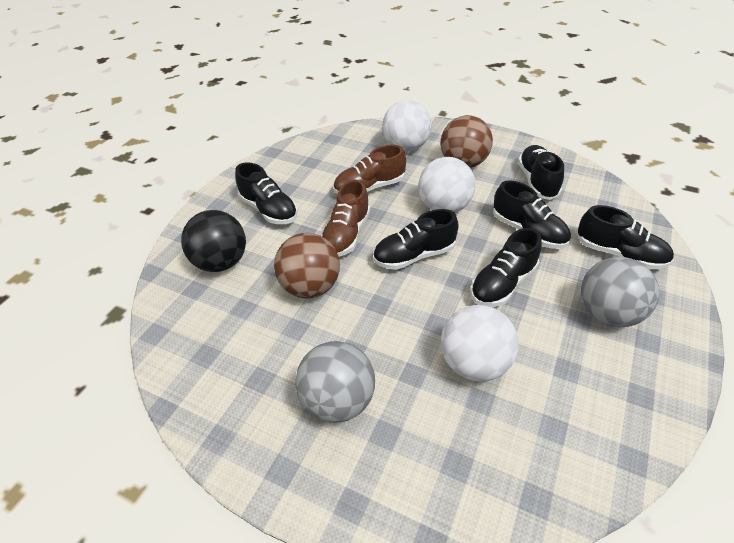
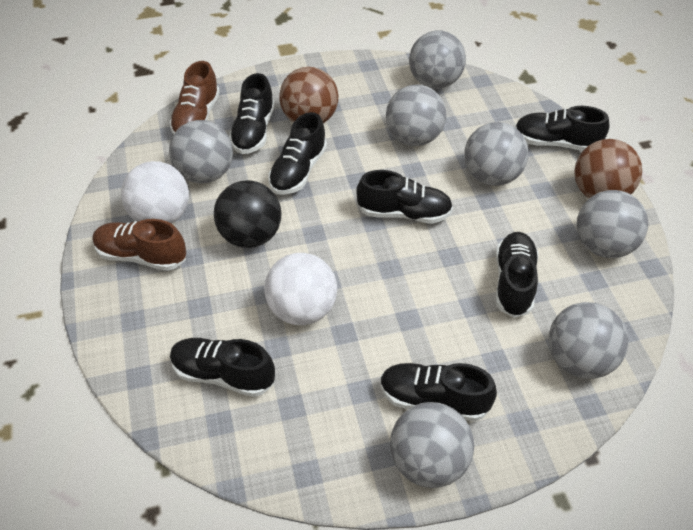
black shoe: [235,162,298,224] [373,209,459,270] [470,228,542,307] [493,180,571,249] [518,145,564,200] [577,205,674,269] = 6 -> [170,338,275,397] [229,73,275,154] [268,112,327,195] [356,170,453,224] [380,363,497,422] [495,232,538,318] [515,106,610,151] = 7
grey ball: [295,341,375,423] [581,257,659,327] = 2 -> [169,120,233,184] [386,85,446,146] [390,402,474,488] [409,30,466,89] [464,122,529,186] [549,302,629,379] [577,190,648,258] = 7
white ball: [382,100,432,151] [418,157,476,213] [441,305,518,381] = 3 -> [121,161,189,224] [264,253,337,325] = 2

